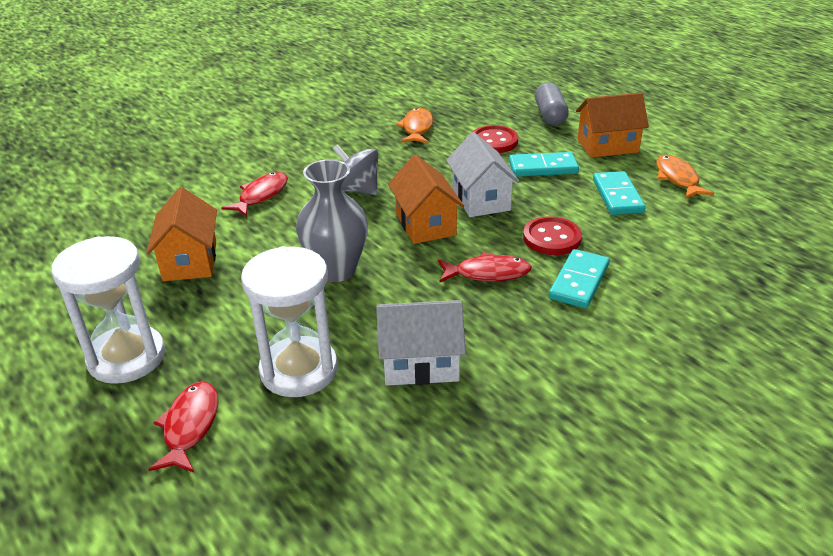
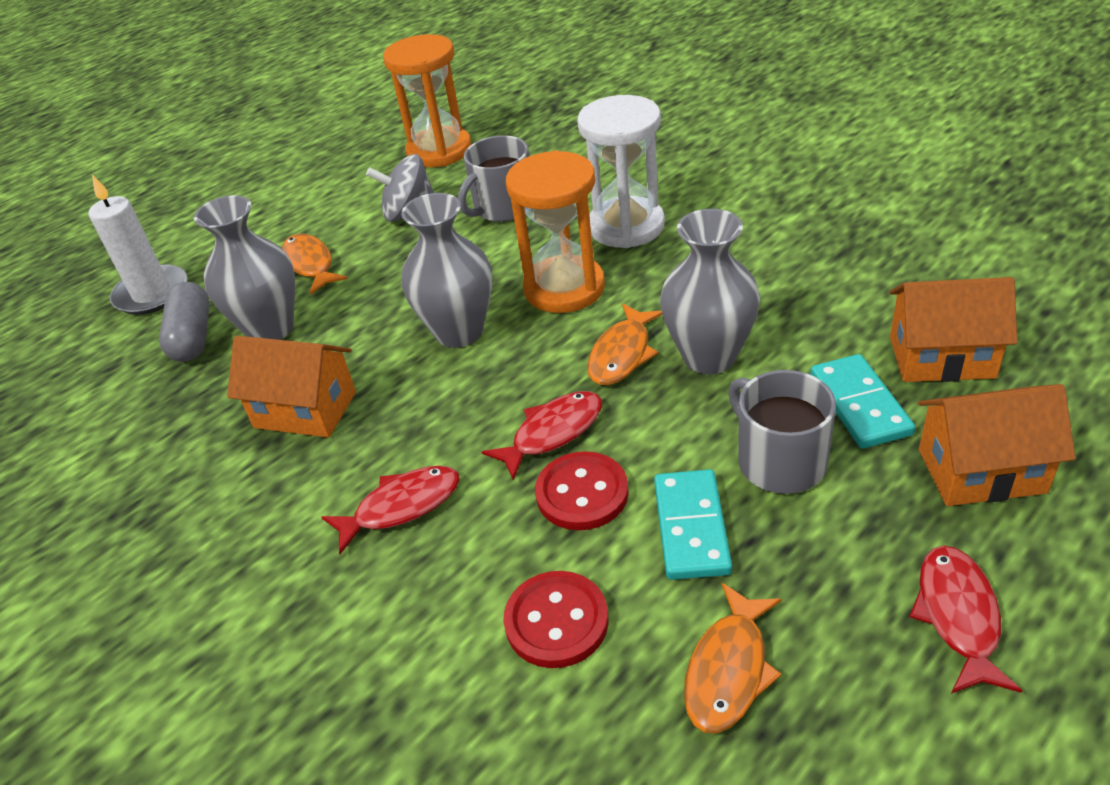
grey mug: none = 0 -> [458,135,529,222] [728,370,836,494] = 2
grey vase: [296,159,368,282] = 1 -> [194,195,295,340] [401,193,492,348] [660,209,760,374] = 3
orange fish: [396,108,433,143] [656,155,714,199] = 2 -> [282,234,348,295] [587,304,662,385] [684,583,782,734] = 3
orange hourglass: none = 0 -> [383,34,472,167] [506,150,605,313] = 2
turquoise domino: [509,152,579,177] [549,249,610,308] [593,171,646,215] = 3 -> [654,469,732,580] [810,354,915,449] = 2
white candle: none = 0 -> [88,175,187,315] = 1
white hourglass: [51,236,165,384] [241,246,338,397] = 2 -> [577,95,665,248] = 1
white house: [376,300,466,386] [446,132,520,217] = 2 -> none = 0

